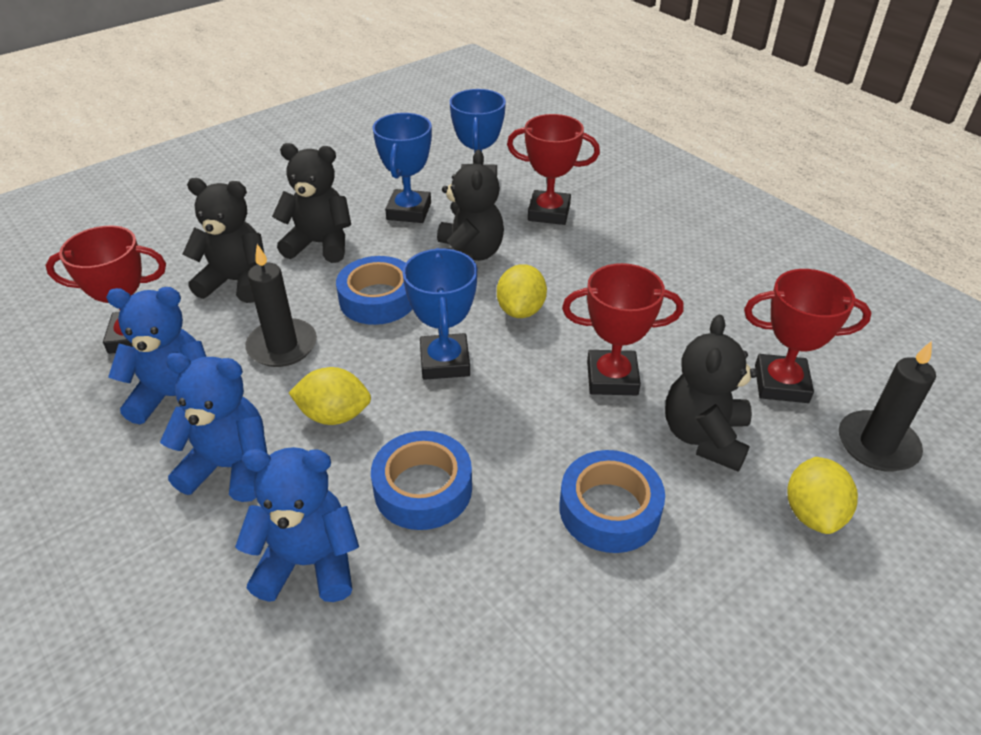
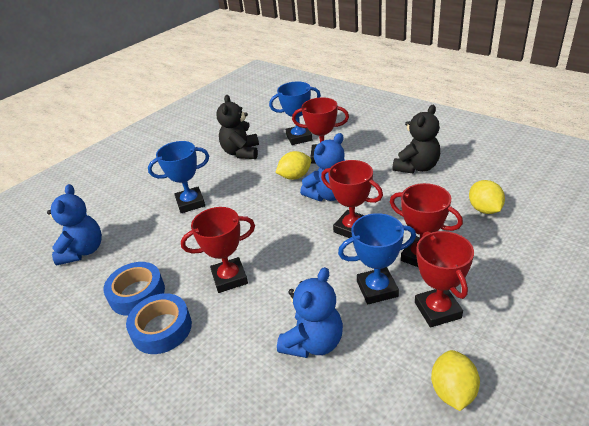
black candle: [245,244,317,367] [839,341,936,472] = 2 -> none = 0
black teddy bear: [183,178,264,303] [272,143,351,263] [437,150,504,261] [665,315,758,472] = 4 -> [216,95,259,159] [392,105,440,174] = 2
blue tape: [336,256,412,325] [371,431,472,530] [560,450,665,553] = 3 -> [103,262,165,316] [126,293,192,354] = 2
red trophy: [45,226,166,354] [507,114,600,225] [562,263,684,395] [744,269,871,403] = 4 -> [181,207,255,293] [292,97,349,164] [321,160,383,238] [390,183,463,267] [415,231,474,327] = 5

